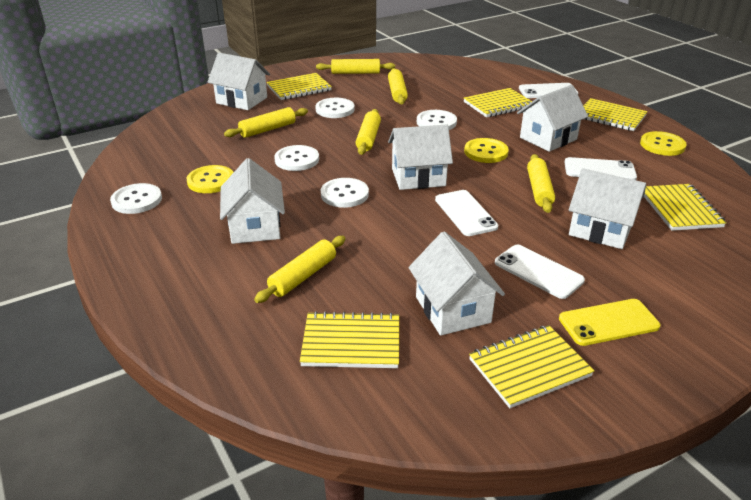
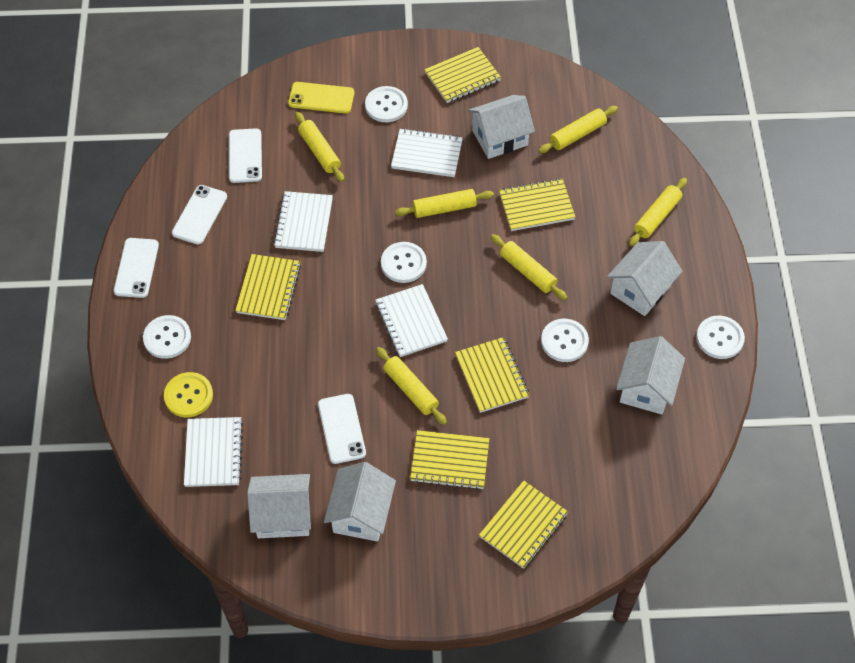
white house: [208,53,270,110] [220,158,285,244] [388,124,453,190] [408,231,505,336] [517,85,588,152] [569,168,646,249] = 6 -> [247,474,311,538] [324,462,396,542] [468,95,535,159] [607,241,682,316] [616,336,685,415] = 5
white notebook: none = 0 -> [184,417,243,487] [273,191,333,252] [375,284,448,357] [391,128,463,177] = 4
yellow button: [187,165,234,193] [464,138,509,163] [640,131,686,156] = 3 -> [164,372,213,417] = 1

